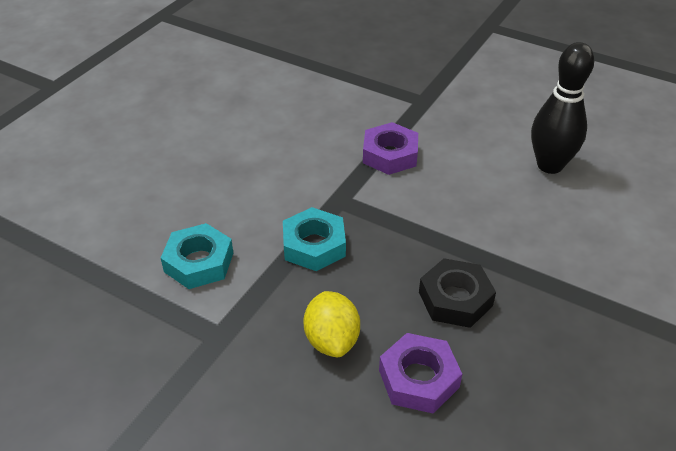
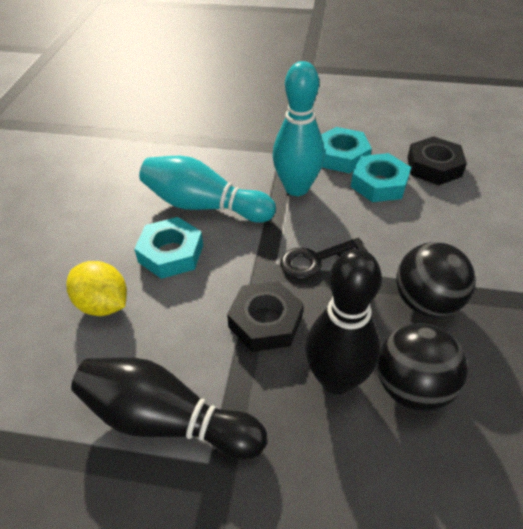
black ball: none = 0 -> [377,323,468,411] [396,242,475,317] = 2
black bowling pin: [531,42,594,174] = 1 -> [71,357,267,459] [305,249,382,395] = 2
black key: none = 0 -> [280,238,368,279] = 1
black nut: [419,258,496,328] = 1 -> [227,281,303,352] [407,136,467,185] = 2
purple nut: [363,122,418,175] [379,333,462,414] = 2 -> none = 0
turquoise bowling pin: none = 0 -> [139,156,276,223] [273,61,325,196] = 2
turquoise nut: [161,223,233,289] [283,207,346,271] = 2 -> [134,217,203,279] [321,127,372,174] [351,153,411,202] = 3

